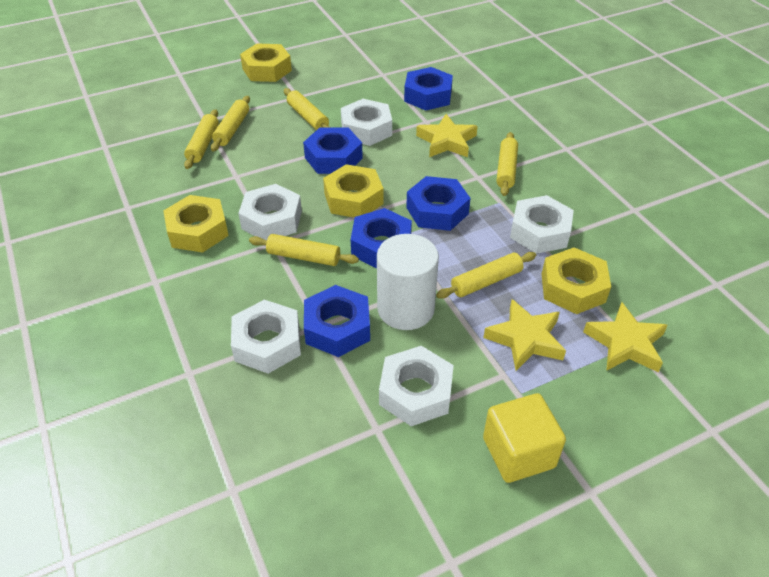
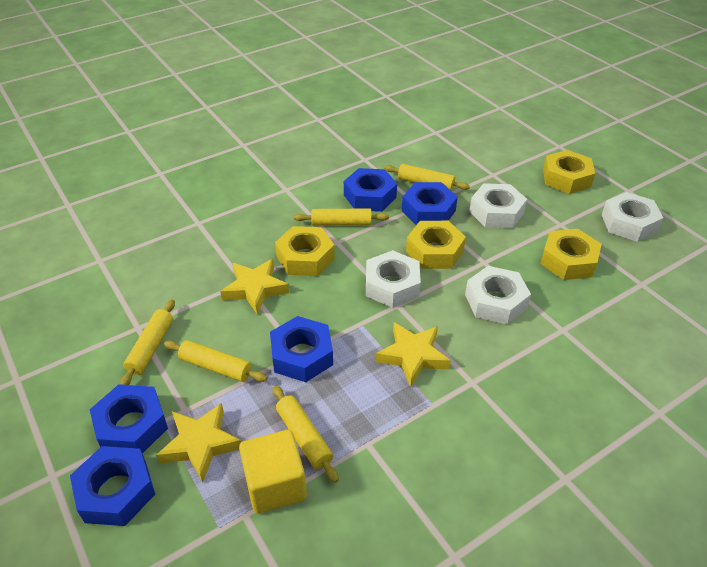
white cylinder: [377,234,439,330] = 1 -> none = 0
white nut: [231,300,301,374] [238,184,302,240] [341,99,392,146] [379,346,454,426] [510,195,574,254] = 5 -> [366,250,421,308] [465,266,531,324] [469,183,527,228] [602,192,663,242] = 4
yellow rolling pin: [184,109,219,169] [211,96,250,151] [249,234,359,266] [284,88,330,130] [436,252,536,299] [496,132,518,196] = 6 -> [120,300,175,385] [164,340,268,382] [273,385,339,483] [294,208,389,226] [384,164,470,191] = 5

